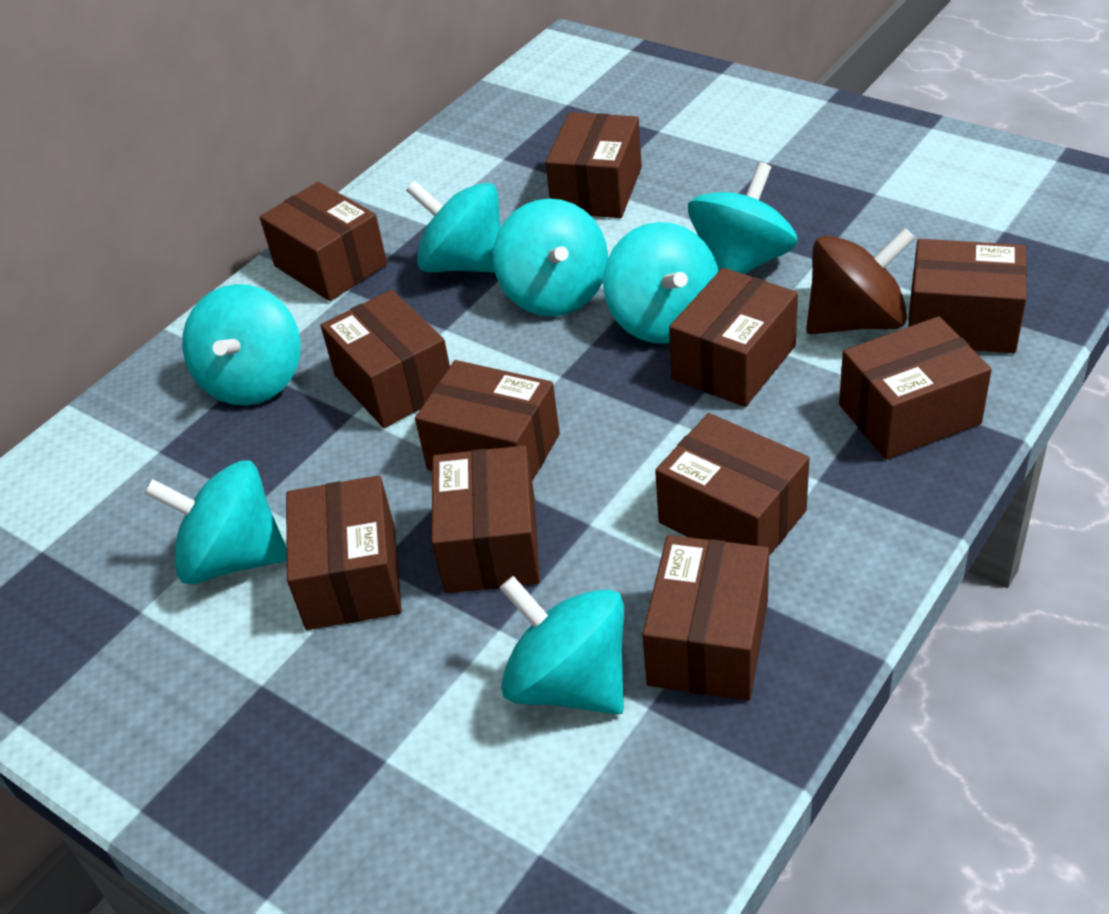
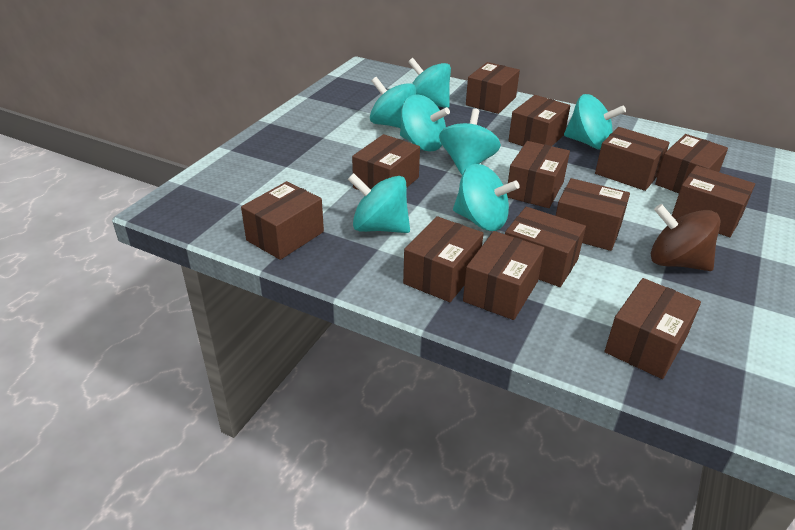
brown box: [260,182,387,301] [286,475,402,630] [320,290,450,428] [415,360,560,481] [432,445,540,593] [545,112,642,218] [642,535,769,701] [655,413,809,556] [669,268,798,407] [839,316,992,459] [908,239,1027,353] = 11 -> [241,181,324,260] [352,134,420,190] [403,216,484,302] [463,231,544,320] [466,62,520,114] [505,207,586,287] [507,141,570,208] [508,95,570,146] [556,178,630,251] [595,127,670,191] [605,278,701,379] [655,134,728,193] [672,165,755,237] = 13

